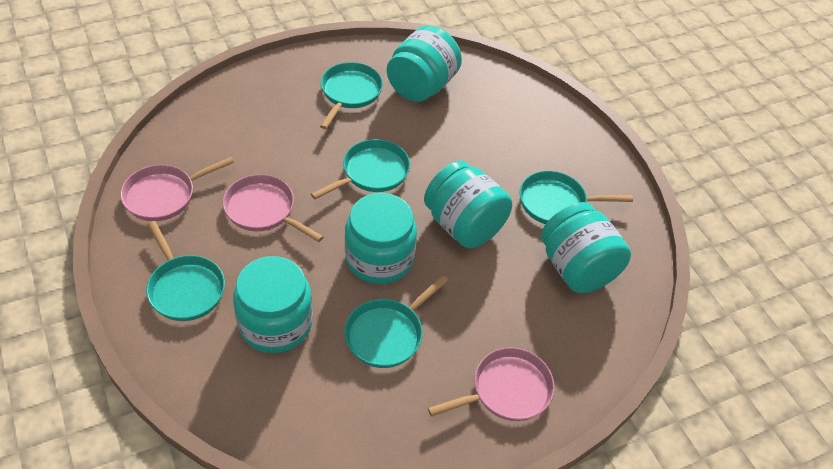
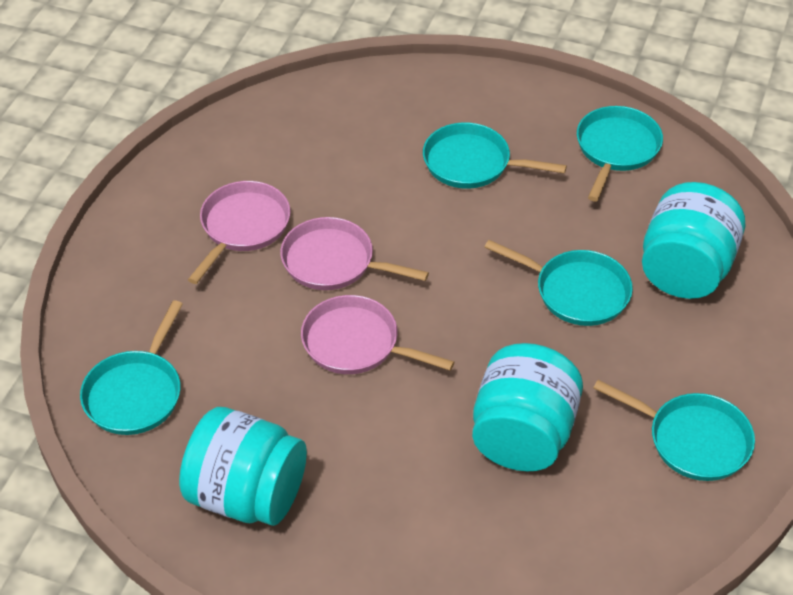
turquoise jar: [233,256,313,353] [345,193,417,284] [387,25,462,102] [424,161,512,248] [541,202,631,293] = 5 -> [179,407,307,526] [472,343,583,472] [642,182,745,299] = 3

